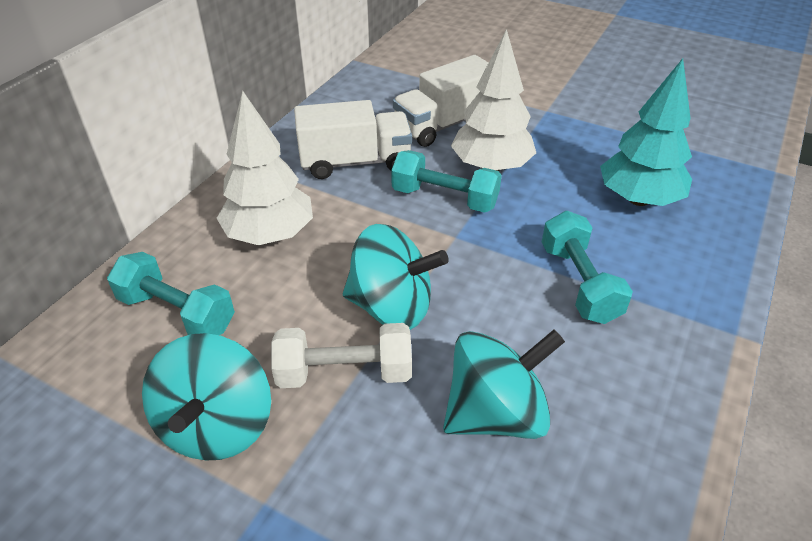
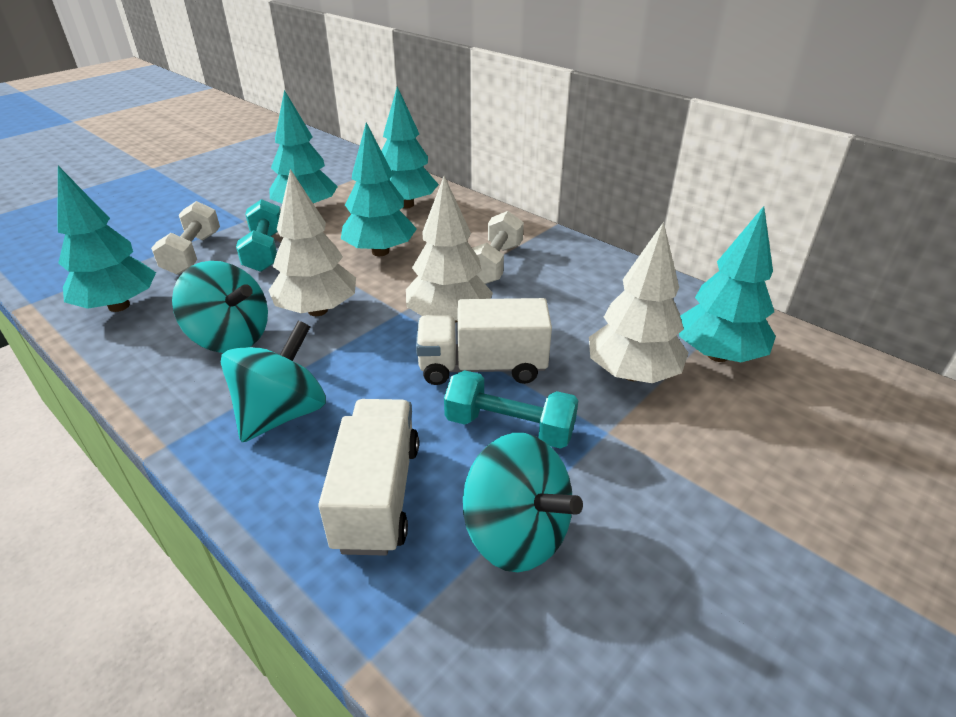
turquoise dumbbell: [107,252,235,335] [391,150,502,213] [542,211,633,324] = 3 -> [236,199,281,272] [444,370,579,449] = 2
turquoise tree: [600,58,692,206] = 1 -> [57,166,156,312] [269,90,338,204] [341,122,417,256] [382,86,439,209] [679,206,776,362] = 5
white dumbbell: [271,323,412,388] = 1 -> [151,201,220,275] [472,211,524,284] = 2
white tree: [217,91,313,245] [451,29,536,171] = 2 -> [268,169,356,316] [406,176,493,323] [589,222,688,383] = 3

